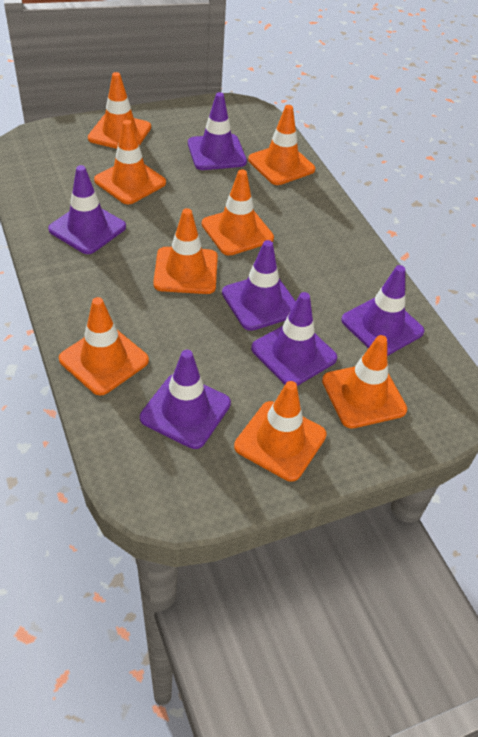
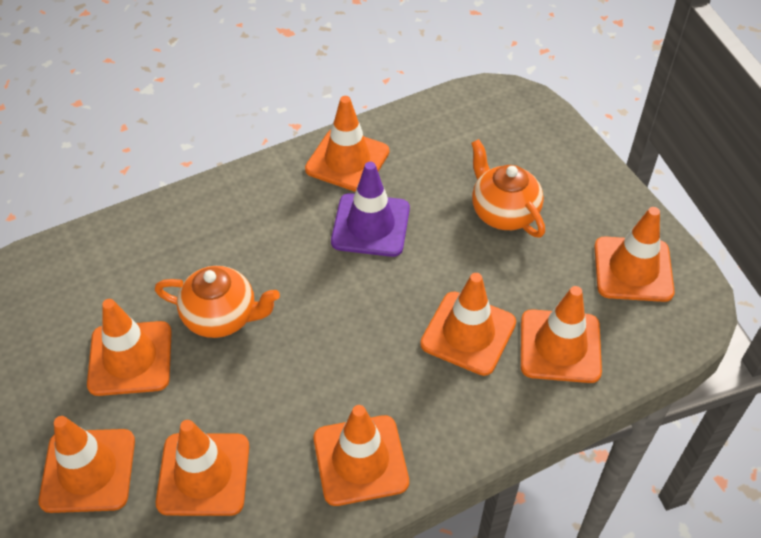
orange teapot: none = 0 -> [155,266,280,338] [471,139,545,238] = 2
purple traffic cone: [48,165,126,254] [140,350,231,449] [188,92,247,170] [222,240,296,331] [251,292,337,386] [341,265,425,356] = 6 -> [331,162,410,257] = 1

